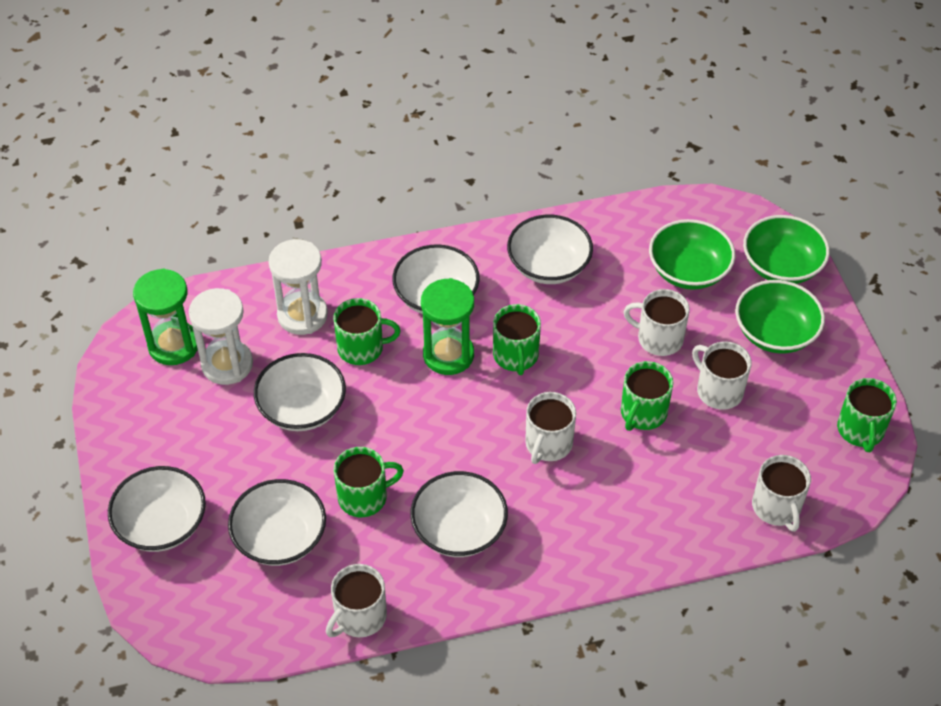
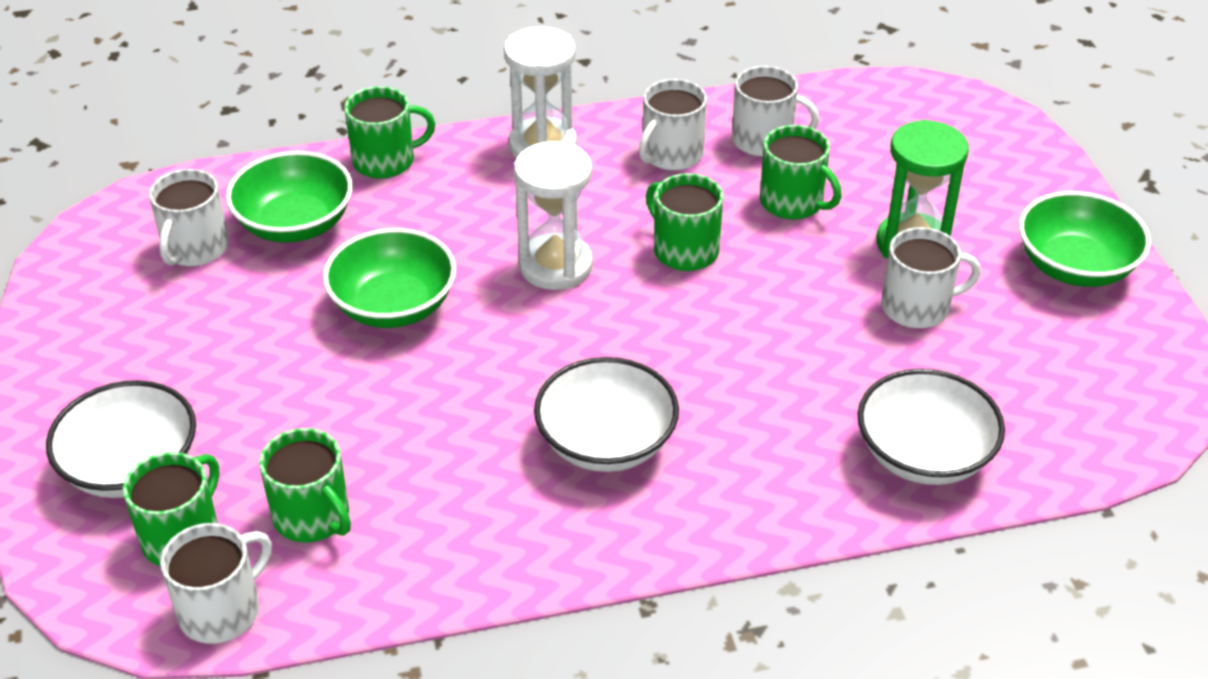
green hourglass: [133,268,198,365] [421,278,474,375] = 2 -> [876,120,969,258] = 1
white bowl: [108,466,206,552] [228,479,326,566] [254,353,346,431] [392,244,480,314] [410,471,508,557] [507,215,593,284] = 6 -> [46,380,196,498] [534,357,679,472] [857,369,1005,485] = 3

